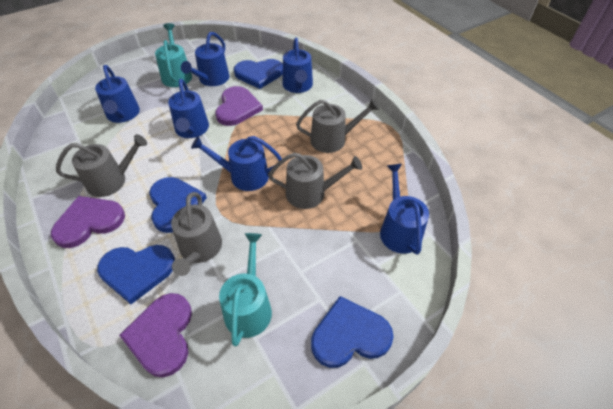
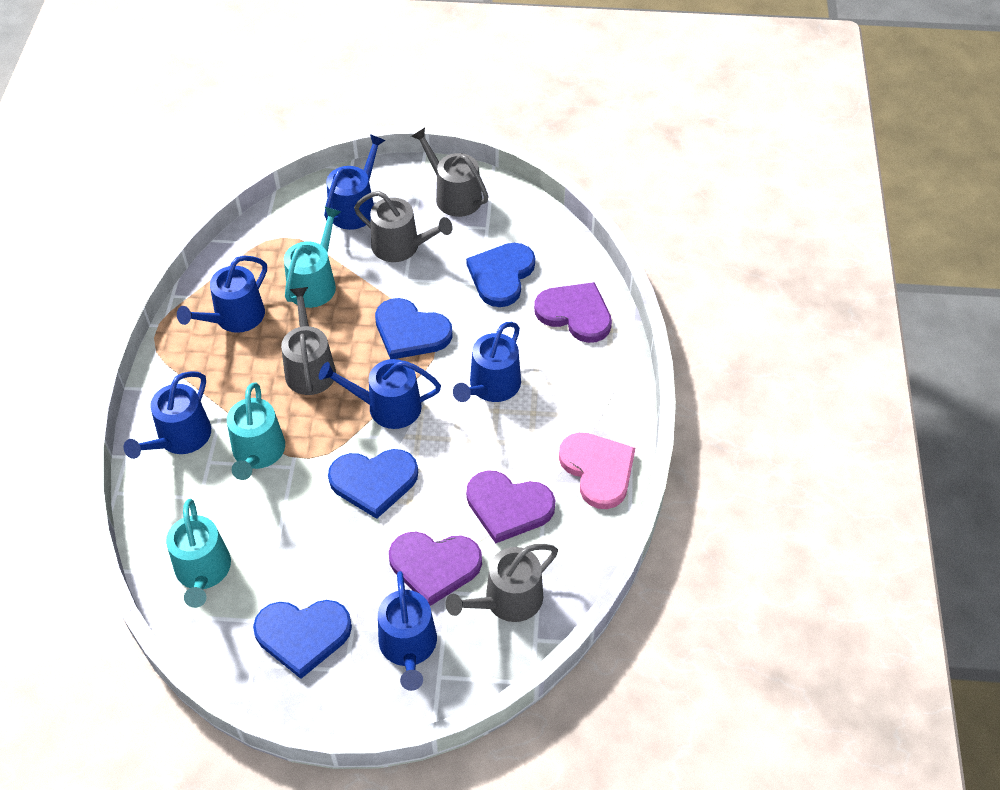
pink heart: none = 0 -> [559,432,635,509] = 1
turquoise watering can: [155,23,192,87] [219,233,272,346] = 2 -> [166,499,231,608] [227,383,285,480] [284,206,341,308] = 3

